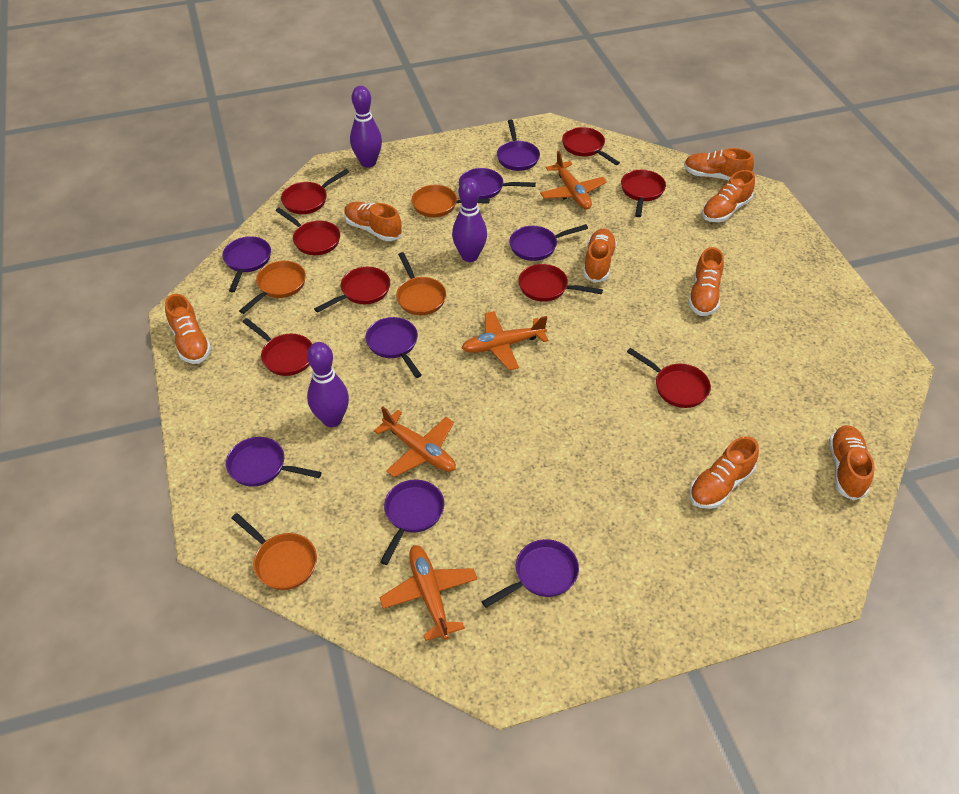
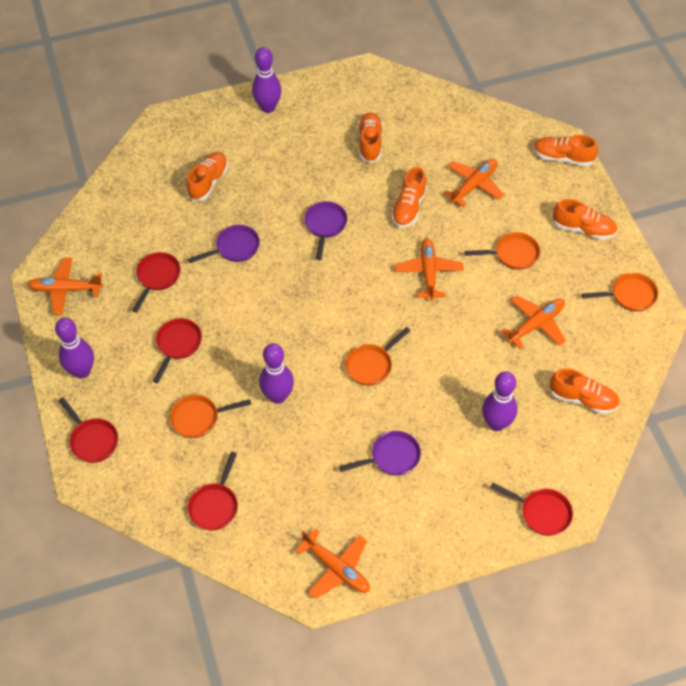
orange plane: [374,406,456,477] [379,545,478,641] [462,311,548,371] [540,151,607,209] = 4 -> [27,258,103,315] [295,528,370,599] [395,238,464,301] [443,159,504,207] [501,295,566,349] = 5
orange shoe: [165,294,211,364] [344,201,402,241] [583,228,617,283] [684,148,754,180] [688,247,724,316] [689,436,759,509] [702,170,755,222] [829,425,874,501] = 8 -> [187,152,228,201] [358,112,383,163] [391,167,427,228] [533,135,598,166] [549,368,620,414] [552,199,617,240] = 6
purple bowling pin: [307,342,349,427] [350,86,382,168] [452,178,487,262] = 3 -> [55,318,94,379] [252,47,282,113] [259,343,294,404] [482,371,517,431] = 4
purple pan: [222,236,271,292] [226,437,322,487] [366,317,422,378] [380,480,444,565] [459,168,536,199] [482,539,579,608] [497,120,540,171] [509,224,588,261] = 8 -> [188,225,260,263] [304,201,347,260] [339,431,421,476] = 3
red pan: [243,318,312,376] [275,208,340,255] [281,169,349,214] [314,267,390,313] [518,264,603,302] [562,127,620,165] [621,170,666,217] [627,348,711,408] = 8 -> [58,397,118,463] [132,252,180,312] [153,318,202,383] [188,452,238,531] [490,482,573,536] = 5

